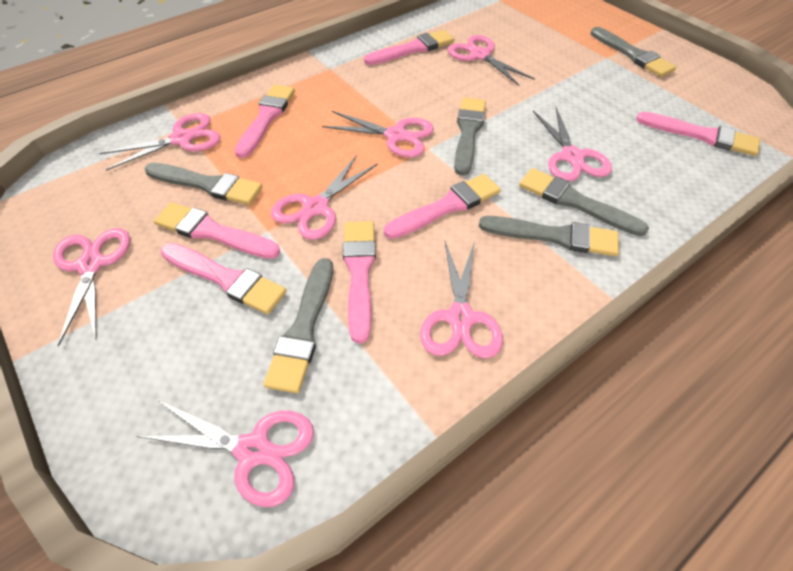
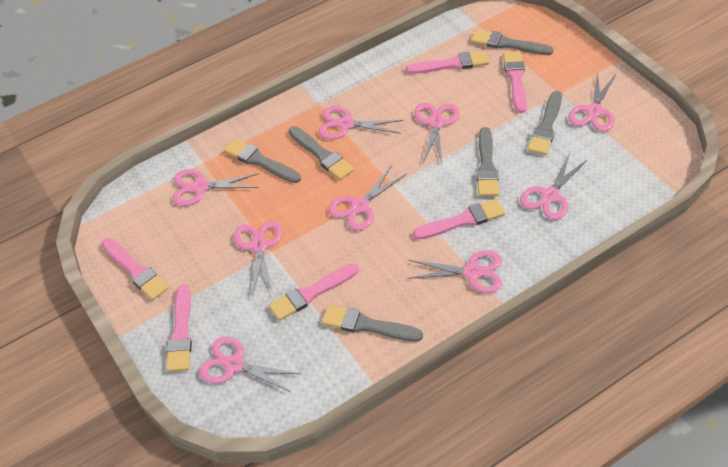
pink brush: [154,202,280,259] [160,243,287,314] [235,85,295,158] [343,221,376,343] [364,30,455,65] [384,174,501,239] [636,112,760,156] = 7 -> [102,238,169,300] [166,284,192,372] [268,263,359,321] [406,50,489,74] [413,199,505,240] [503,51,527,113] = 6
pink scissors: [53,228,130,346] [100,113,220,171] [137,400,314,507] [271,155,378,240] [322,111,434,157] [420,241,503,358] [448,35,535,86] [533,107,612,181] = 8 -> [173,169,259,206] [199,337,301,393] [234,221,283,296] [319,106,403,139] [329,165,407,231] [408,250,502,293] [414,103,459,163] [520,155,588,220] [568,71,616,132] = 9

